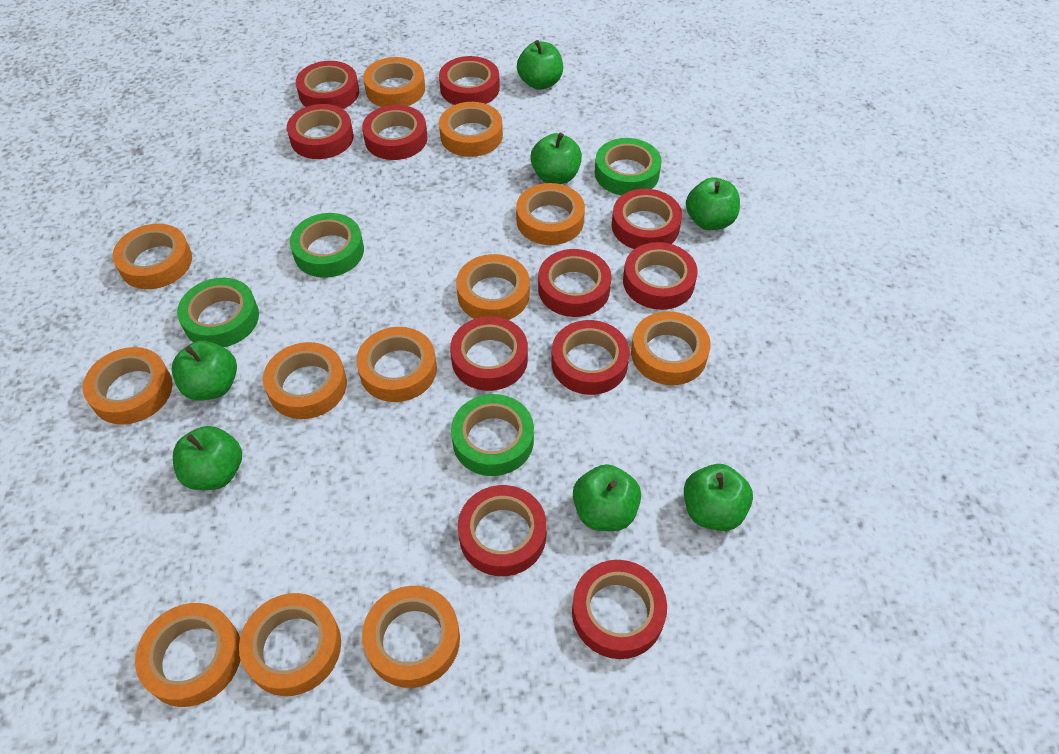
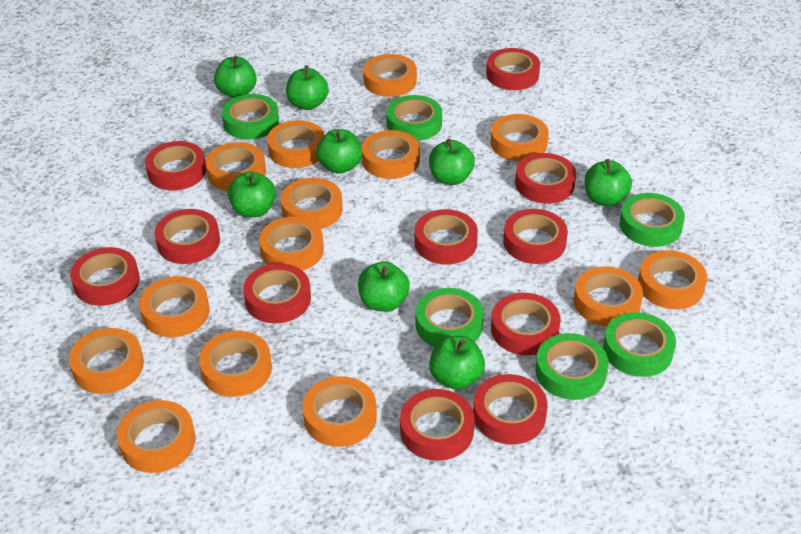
green apple: [171,341,237,401] [173,426,242,490] [517,40,563,90] [530,133,582,184] [573,464,641,531] [684,464,753,531] [686,177,740,230] = 7 -> [214,55,257,98] [228,171,276,218] [286,65,329,110] [316,129,362,174] [358,261,410,312] [429,139,475,185] [429,336,485,390] [585,159,632,206] = 8
green tape: [177,278,259,347] [290,213,364,278] [451,394,534,476] [595,138,662,195] = 4 -> [222,94,279,140] [386,95,442,141] [415,288,484,347] [535,333,609,400] [603,312,676,377] [619,193,685,247] = 6
orange tape: [83,347,173,425] [112,224,192,289] [135,603,241,707] [239,593,341,696] [263,342,347,419] [356,327,437,402] [362,586,460,688] [363,57,425,107] [439,102,503,157] [456,254,530,320] [516,183,585,245] [631,311,711,385] = 12 -> [69,328,144,394] [117,400,196,473] [139,276,210,337] [199,331,272,397] [205,142,266,191] [259,217,324,271] [267,120,324,168] [281,178,343,229] [302,376,377,447] [362,130,420,179] [363,54,417,97] [491,114,549,161] [574,266,643,327] [638,250,707,309] = 14

